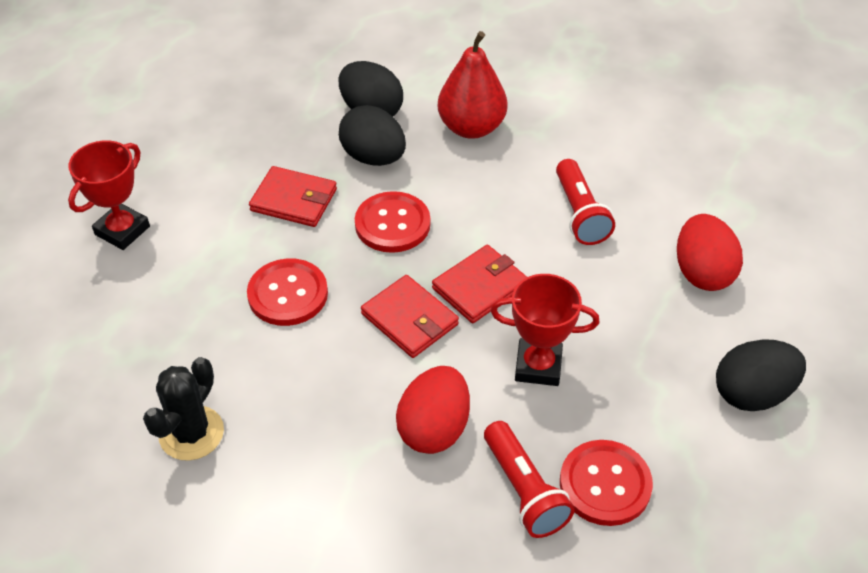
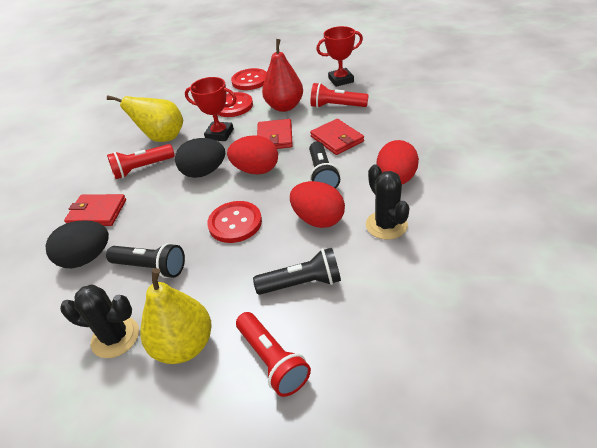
black cactus: [143,357,224,461] = 1 -> [60,285,139,358] [366,165,409,240] = 2
black egg: [339,61,403,117] [339,105,406,166] [716,339,806,411] = 3 -> [46,220,109,268] [175,138,225,178] = 2
black flashlight: none = 0 -> [106,243,185,278] [253,248,341,295] [309,142,340,189] = 3
red egg: [396,366,470,454] [677,214,743,291] = 2 -> [227,135,278,174] [290,181,345,228] [377,140,419,184] = 3
red flashlight: [484,421,574,538] [556,159,615,245] = 2 -> [107,144,175,179] [236,312,311,397] [311,83,369,108] = 3
yellow pear: none = 0 -> [107,95,183,142] [140,268,212,364] = 2

